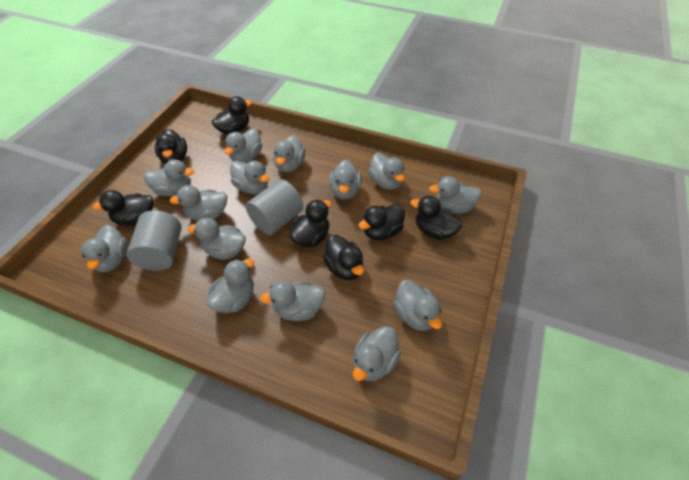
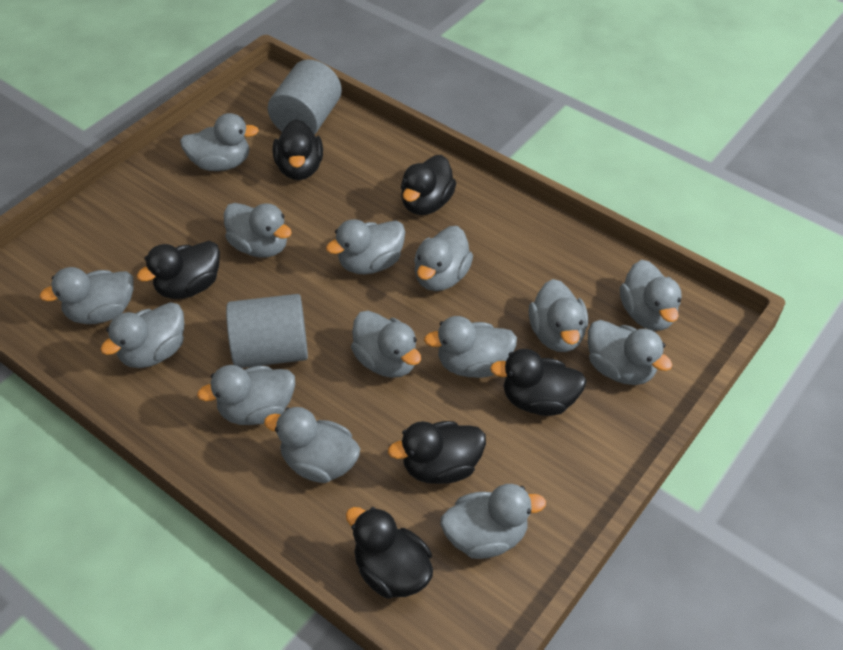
black duck: [92,190,154,226] [155,129,187,164] [212,96,252,135] [289,200,331,247] [323,235,364,280] [358,204,405,240] [411,196,462,240] = 7 -> [137,241,220,299] [273,119,323,180] [346,507,433,598] [388,421,486,484] [401,155,456,215] [490,349,587,416] = 6

